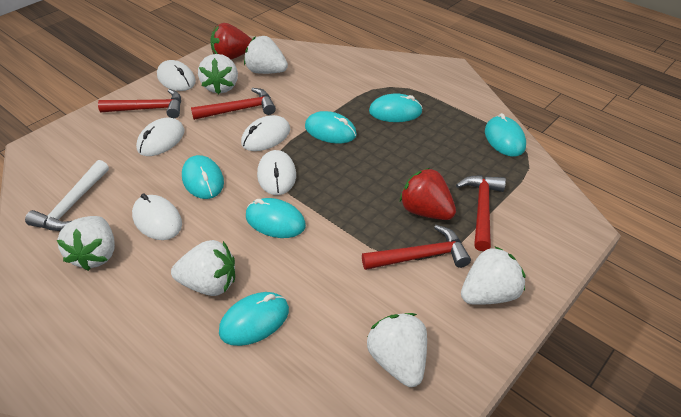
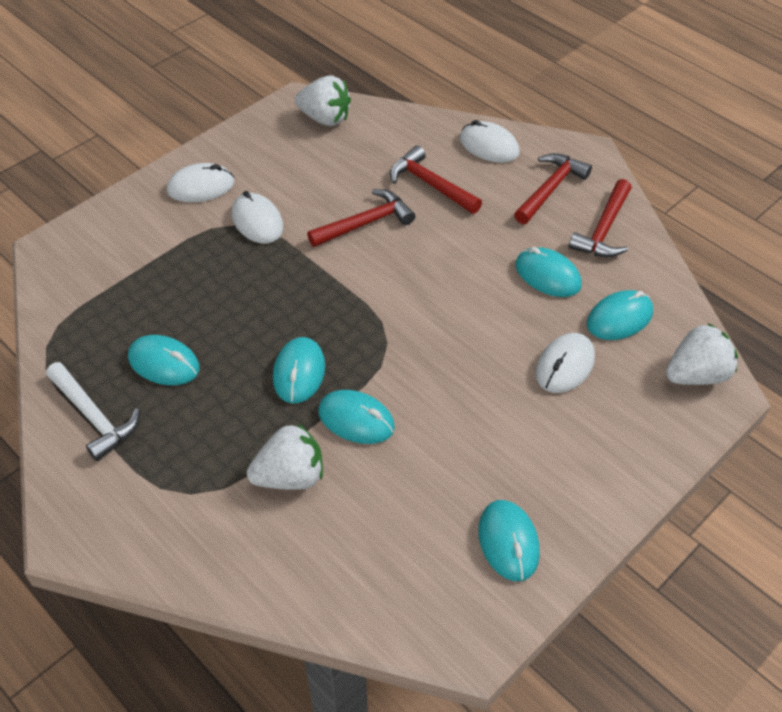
red strawberry: [210,23,252,59] [400,168,456,220] = 2 -> none = 0
white mouse: [132,193,182,240] [136,118,184,156] [157,60,196,91] [241,115,290,151] [257,150,296,195] = 5 -> [167,163,234,202] [232,191,283,244] [460,120,520,163] [536,333,595,393] = 4
white strawberry: [57,216,115,271] [171,240,235,296] [198,54,238,94] [244,36,288,74] [367,313,427,387] [461,246,525,305] = 6 -> [247,424,323,490] [295,75,351,126] [666,323,738,385] = 3

